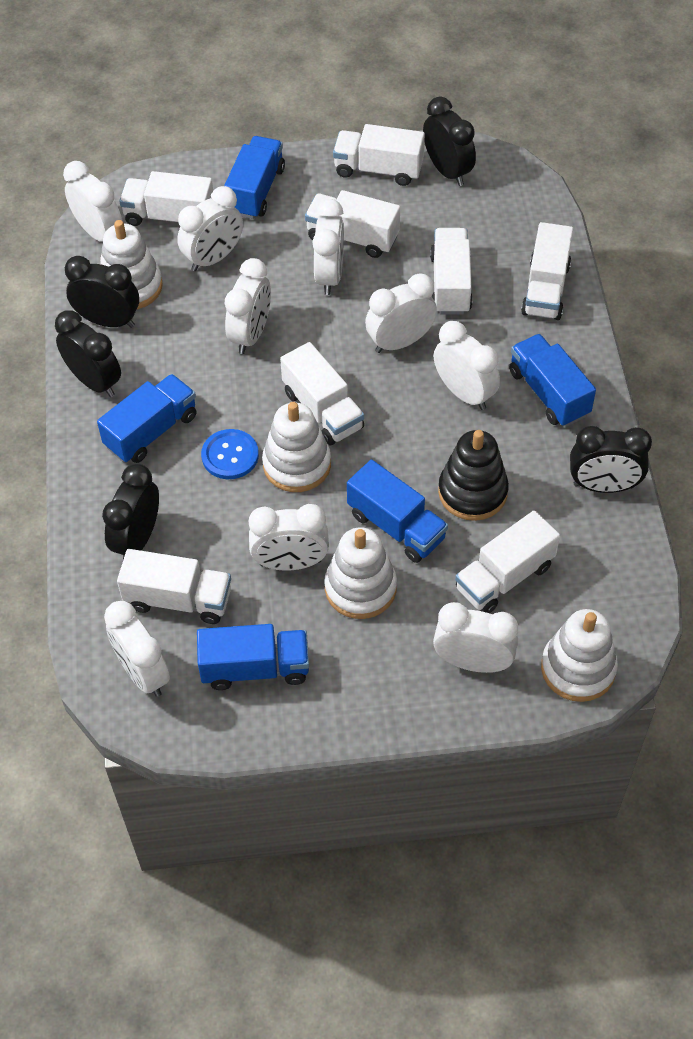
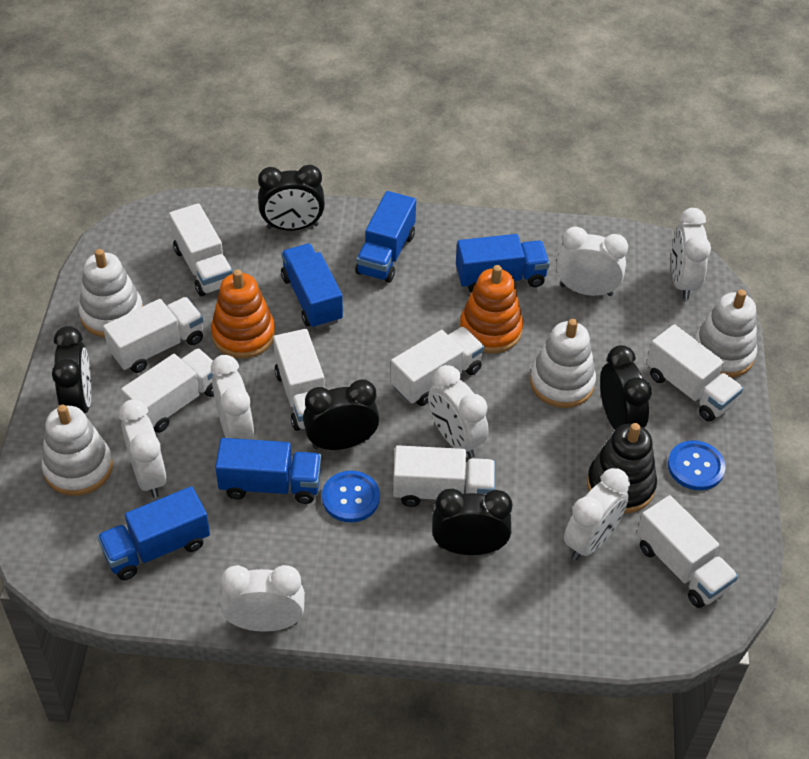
blue button: [201,429,259,479] = 1 -> [322,471,380,522] [668,440,726,490] = 2
orange stacking toy: none = 0 -> [211,270,275,359] [460,265,523,353] = 2
white clock: [63,161,122,242] [104,601,170,697] [177,186,243,271] [225,258,271,354] [249,504,329,571] [312,199,344,295] [365,273,437,353] [433,602,518,673] [434,321,500,410] = 9 -> [119,399,167,498] [211,355,254,440] [221,565,305,632] [428,365,489,458] [556,227,628,296] [564,468,630,560] [671,208,711,300] = 7

